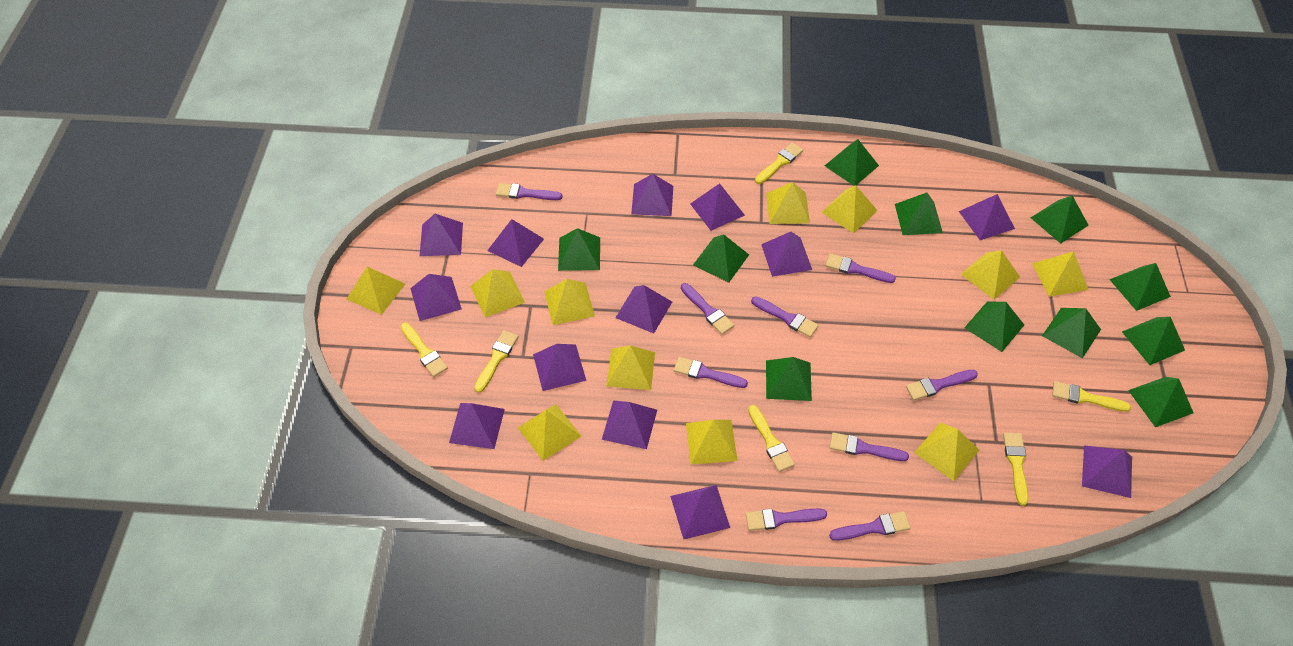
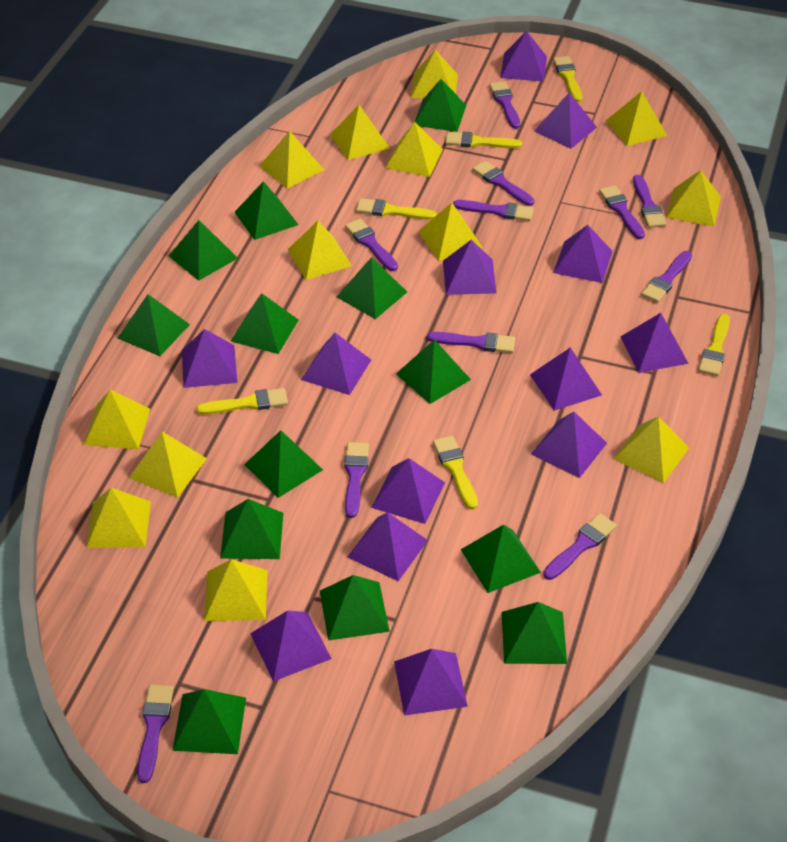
green pyramid: [558,228,600,271] [693,234,749,283] [766,357,812,401] [825,139,879,186] [895,193,943,235] [964,301,1024,352] [1031,195,1088,244] [1042,308,1101,358] [1109,263,1171,311] [1122,317,1185,365] [1128,377,1193,427] = 11 -> [118,294,190,356] [169,220,238,281] [172,689,246,754] [220,499,283,559] [231,293,299,354] [235,181,298,240] [244,430,323,498] [320,575,390,641] [337,257,407,319] [396,339,471,404] [415,79,467,132] [460,525,541,593] [501,602,567,664] = 13
purple brush: [496,183,563,200] [674,357,748,388] [681,283,734,335] [746,509,827,531] [751,297,818,337] [825,254,896,283] [829,511,911,541] [830,432,909,461] [906,370,978,400] = 9 -> [137,684,174,783] [344,442,369,518] [345,219,398,271] [427,332,515,353] [453,200,534,221] [472,161,534,206] [489,81,520,129] [543,513,617,580] [599,185,645,239] [633,175,667,228] [641,251,692,303] = 11
yellow pyramid: [347,267,405,315] [470,269,525,317] [518,404,581,461] [544,279,595,325] [606,345,655,390] [686,420,737,464] [766,182,810,224] [821,185,878,233] [914,422,979,481] [961,250,1020,300] [1032,251,1089,297] = 11 -> [84,390,150,449] [86,488,151,548] [129,432,207,498] [204,559,267,621] [260,131,324,189] [288,221,352,280] [330,105,390,160] [385,122,443,177] [411,50,458,99] [418,202,483,261] [606,91,667,146] [614,416,689,483] [666,170,721,226] = 13

